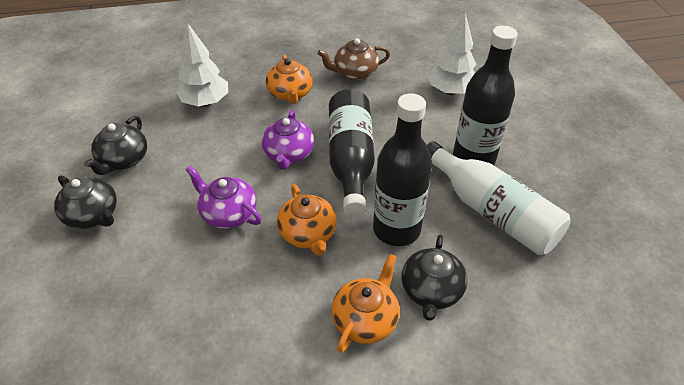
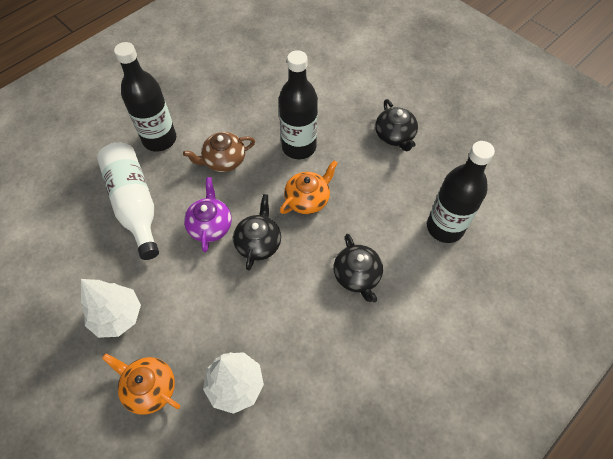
orange teapot: [266,55,313,104] [277,184,337,256] [331,254,400,353] = 3 -> [102,354,180,415] [280,160,338,214] = 2
purple teapot: [186,166,262,229] [262,110,314,170] = 2 -> [184,177,232,252] = 1

